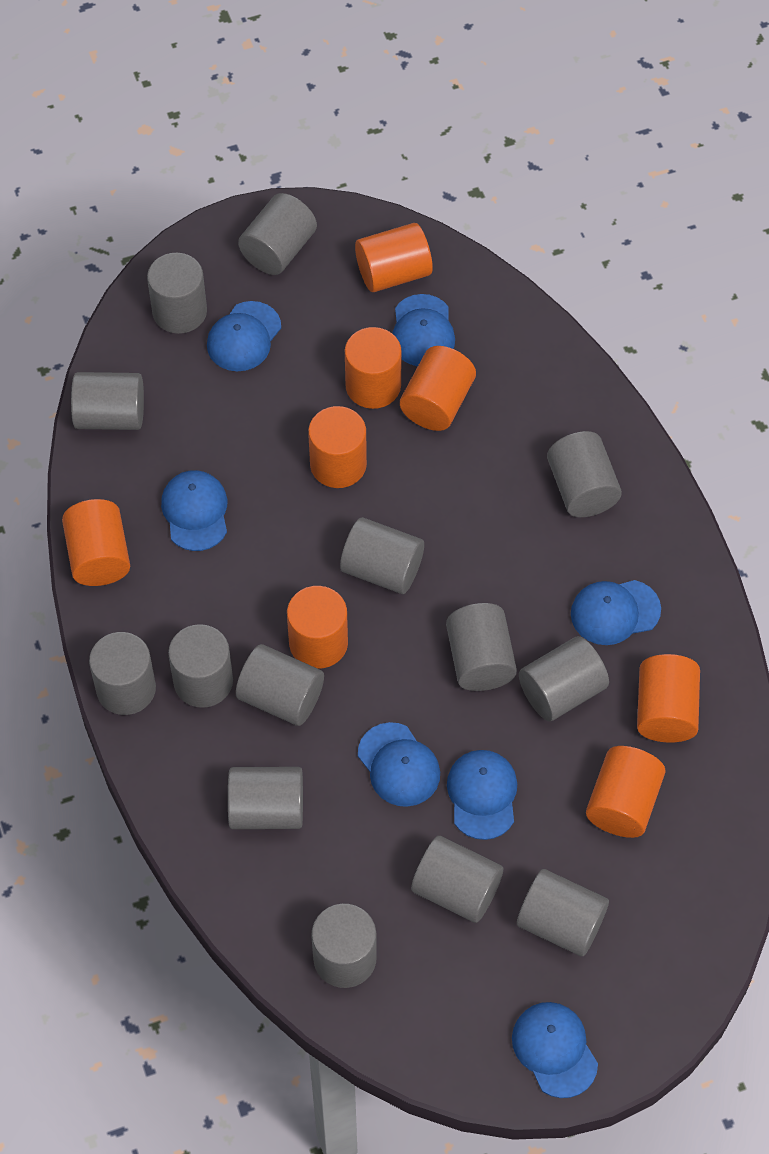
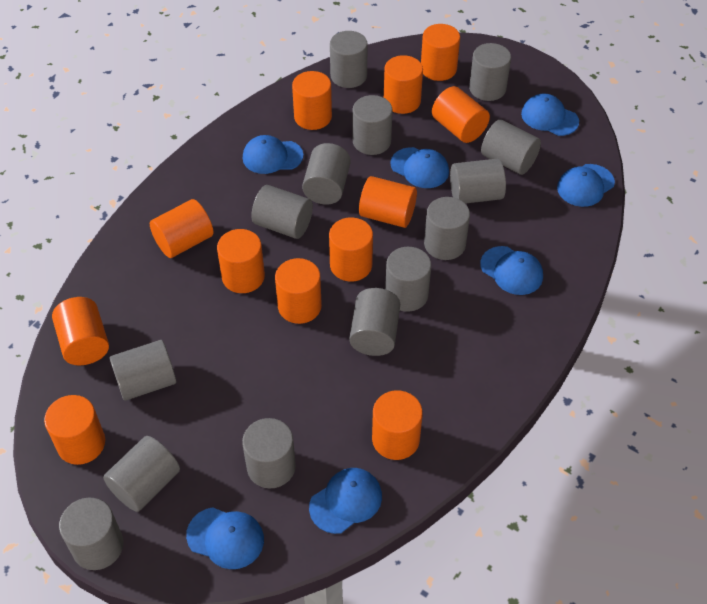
orange cylinder: [62,499,130,586] [287,586,348,669] [308,406,367,488] [345,327,402,409] [355,223,433,292] [400,346,476,431] [586,746,666,838] [637,654,700,743] = 8 -> [44,395,105,465] [52,297,109,365] [150,199,213,258] [217,229,265,293] [275,258,322,324] [292,71,332,130] [329,218,373,281] [359,176,417,228] [372,390,423,460] [384,55,423,114] [421,24,460,81] [432,86,490,143] = 12

